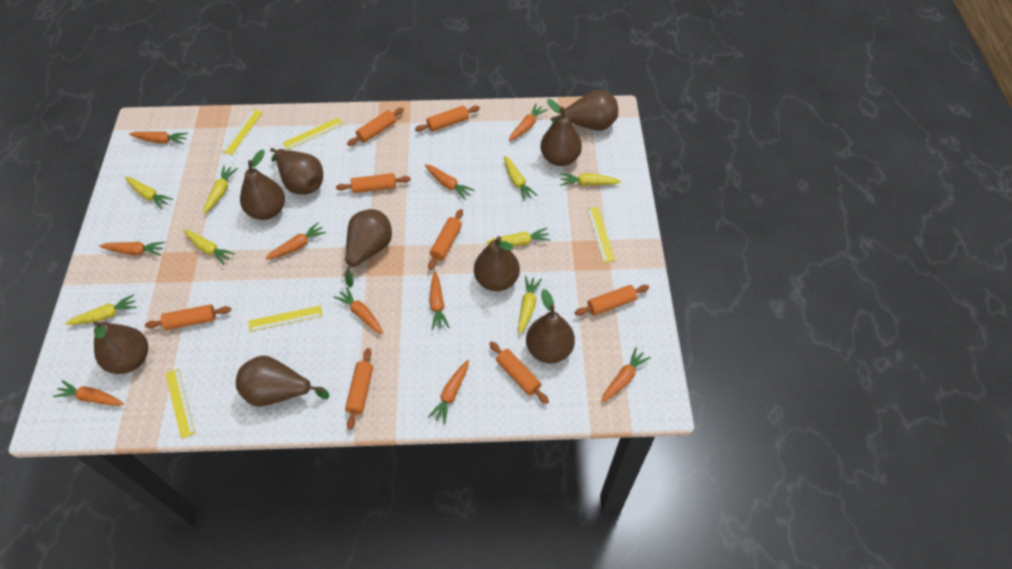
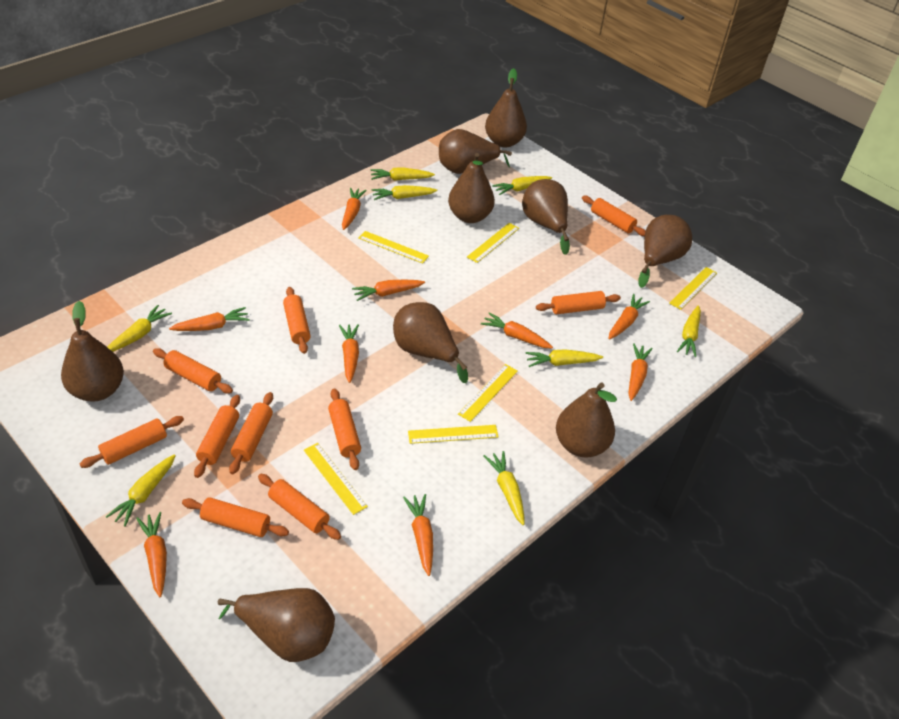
orange carrot: [53,380,124,406] [99,242,165,256] [129,131,188,144] [265,222,326,260] [334,287,383,334] [425,164,475,200] [428,360,469,424] [429,271,449,330] [509,104,548,141] [601,347,651,403] = 10 -> [136,512,167,597] [169,307,250,331] [339,324,359,383] [342,188,367,230] [352,280,425,301] [403,494,433,576] [481,312,553,348] [608,294,650,339] [628,343,653,401] = 9
orange rolling pin: [145,304,231,330] [336,173,411,193] [345,348,373,430] [347,108,404,146] [415,106,480,132] [428,209,463,270] [489,341,549,404] [574,285,649,316] = 8 -> [80,416,184,468] [153,348,233,393] [182,497,289,537] [194,395,240,478] [229,392,273,474] [258,474,341,540] [283,287,311,354] [328,388,361,470] [536,291,621,314] [582,196,646,236] = 10
yellow ruler: [165,368,195,439] [222,109,263,155] [249,305,323,332] [283,118,343,150] [587,207,615,263] = 5 -> [304,443,368,515] [359,231,429,264] [408,425,499,444] [458,364,518,422] [467,223,519,263] [669,267,717,310] = 6

